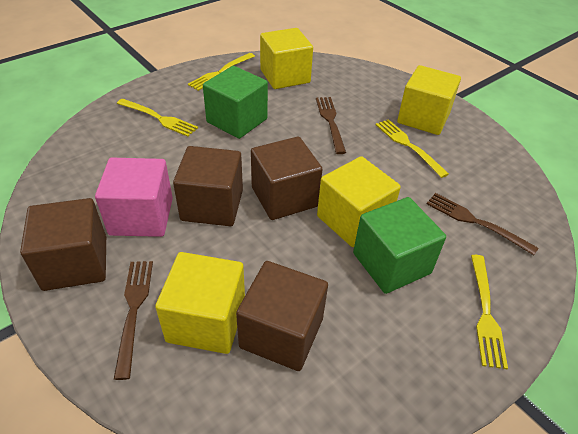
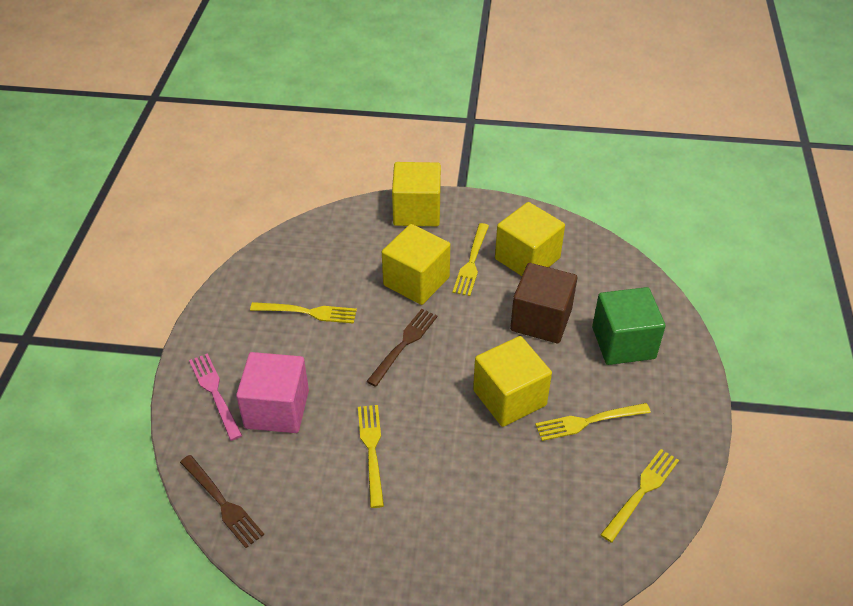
brown cube: [20,198,106,291] [173,146,243,226] [236,261,328,371] [251,137,323,220] = 4 -> [510,263,577,343] = 1
brown fork: [114,261,153,380] [316,97,346,154] [426,193,539,255] = 3 -> [180,455,264,548] [366,309,438,387] = 2
green cube: [203,66,268,139] [353,197,446,294] = 2 -> [592,287,665,365] = 1
pink fork: none = 0 -> [189,353,242,441] = 1
yellow fork: [117,99,198,137] [188,53,255,91] [376,119,449,178] [471,255,508,369] = 4 -> [250,302,357,324] [358,405,384,508] [453,223,489,296] [535,403,651,441] [600,449,679,543] = 5

